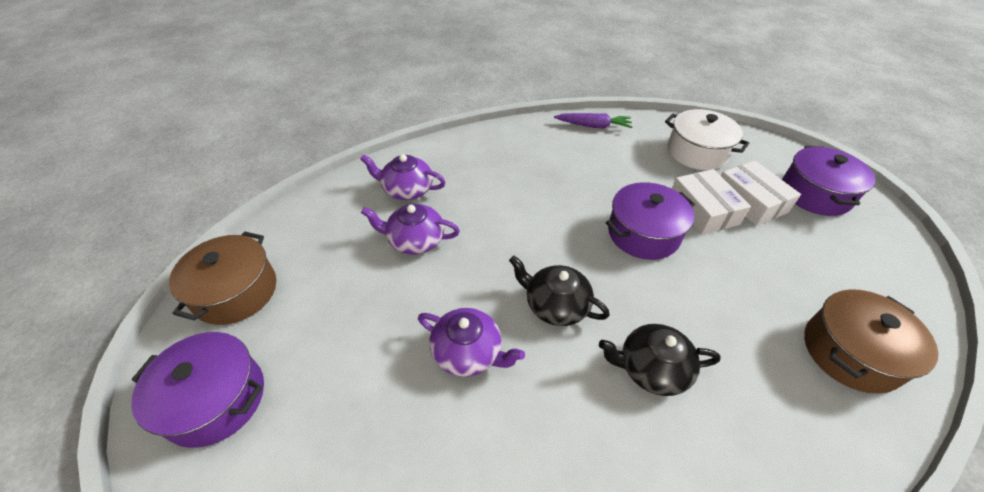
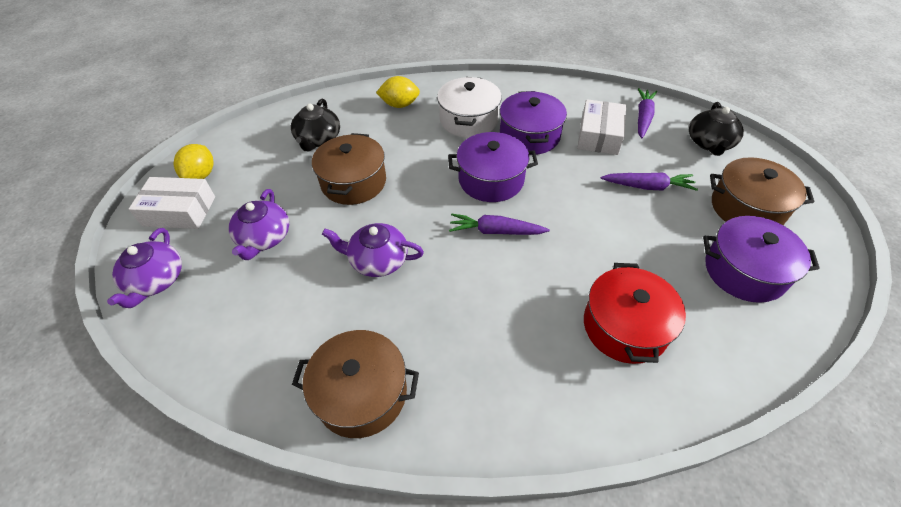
brown pot: [169,231,276,325] [804,289,939,393] = 2 -> [292,330,419,438] [312,133,386,205] [710,157,814,225] = 3
purple carrot: [554,113,633,128] = 1 -> [449,214,550,235] [600,173,698,191] [638,88,657,138] = 3
red pot: none = 0 -> [584,263,686,364] = 1
yellow lemon: none = 0 -> [174,144,214,179] [376,76,420,108] = 2

